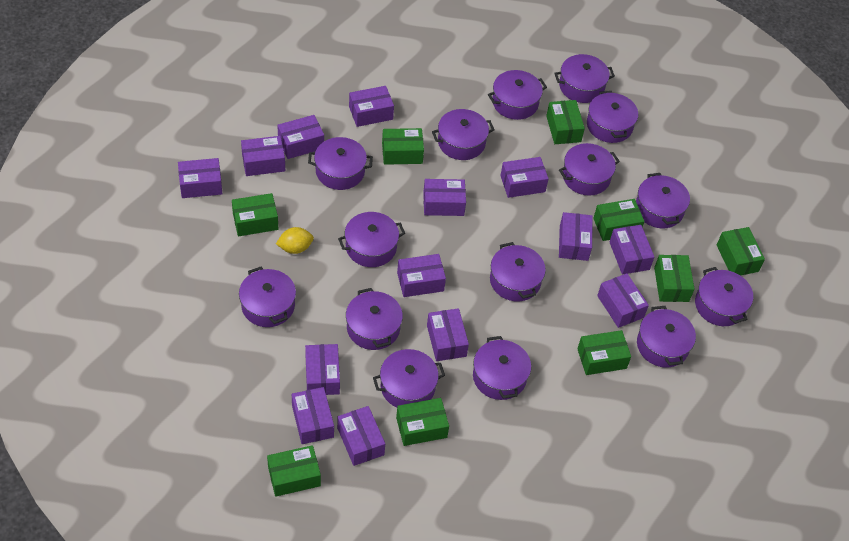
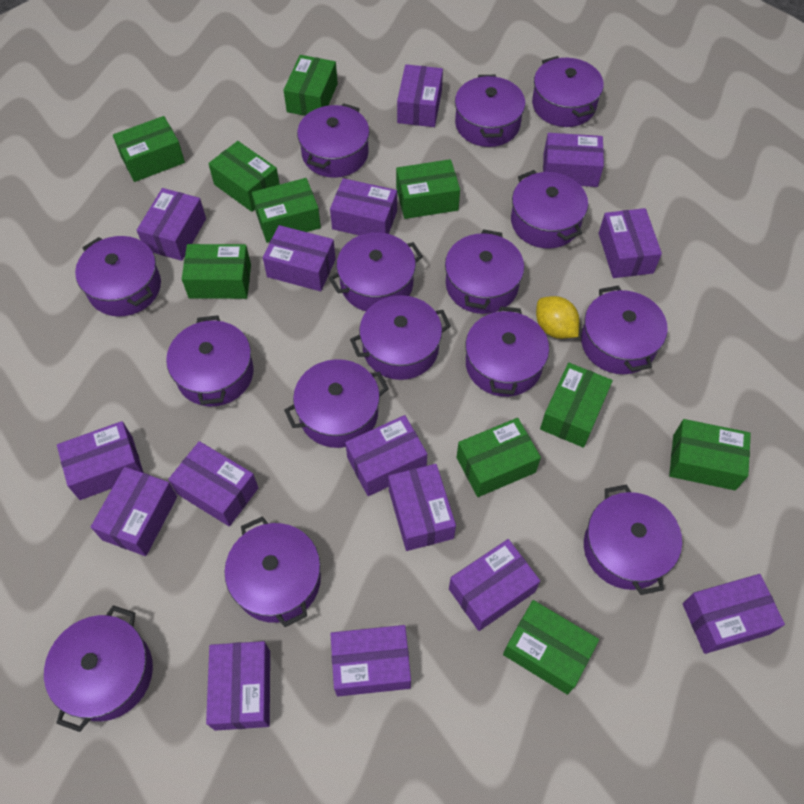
green box: [232,193,278,236] [267,445,321,497] [382,128,424,165] [396,398,449,446] [546,100,585,144] [577,330,631,375] [593,199,645,241] [654,255,694,302] [717,227,765,275] = 9 -> [113,116,185,182] [182,244,251,299] [208,141,280,212] [252,178,321,243] [284,55,338,116] [396,159,460,219] [457,418,541,497] [503,600,599,695] [540,363,613,448] [669,419,751,490] = 10
purple box: [178,158,222,198] [241,136,285,176] [277,115,324,159] [292,387,334,444] [305,344,340,395] [337,406,385,466] [349,86,394,127] [397,254,446,297] [423,179,466,216] [427,308,469,361] [500,157,549,198] [559,212,593,261] [597,273,649,328] [609,225,654,274] = 14 -> [57,421,144,500] [91,467,177,556] [137,188,206,261] [168,441,258,527] [206,641,270,731] [263,225,336,291] [330,178,397,236] [330,625,411,696] [345,415,427,496] [388,464,456,551] [397,64,443,127] [449,539,540,631] [543,133,604,187] [599,208,662,278] [683,574,785,654] = 15

